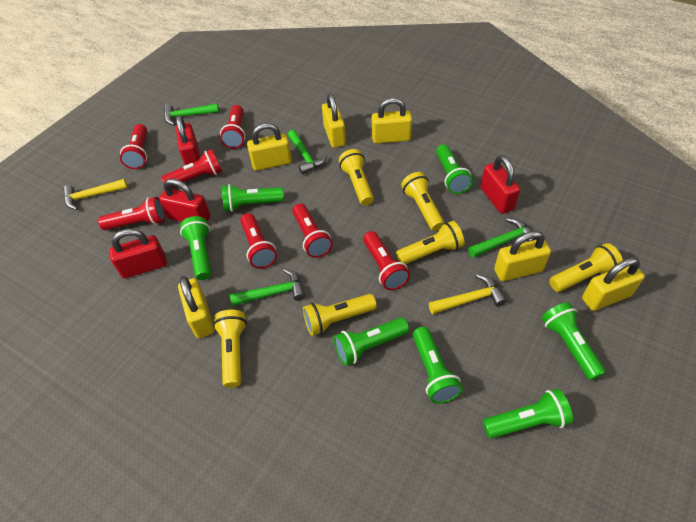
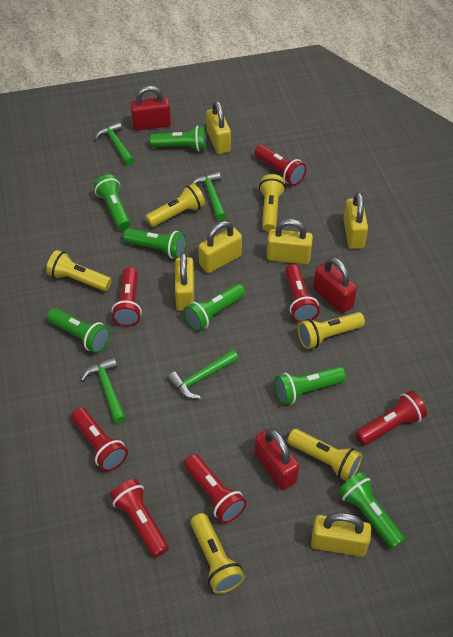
red padlock: [109,228,167,278] [159,179,210,222] [176,115,200,165] [480,155,520,214] = 4 -> [130,86,171,130] [254,428,299,490] [313,257,357,313] = 3
yellow hammer: [63,179,128,210] [429,274,507,314] = 2 -> none = 0

